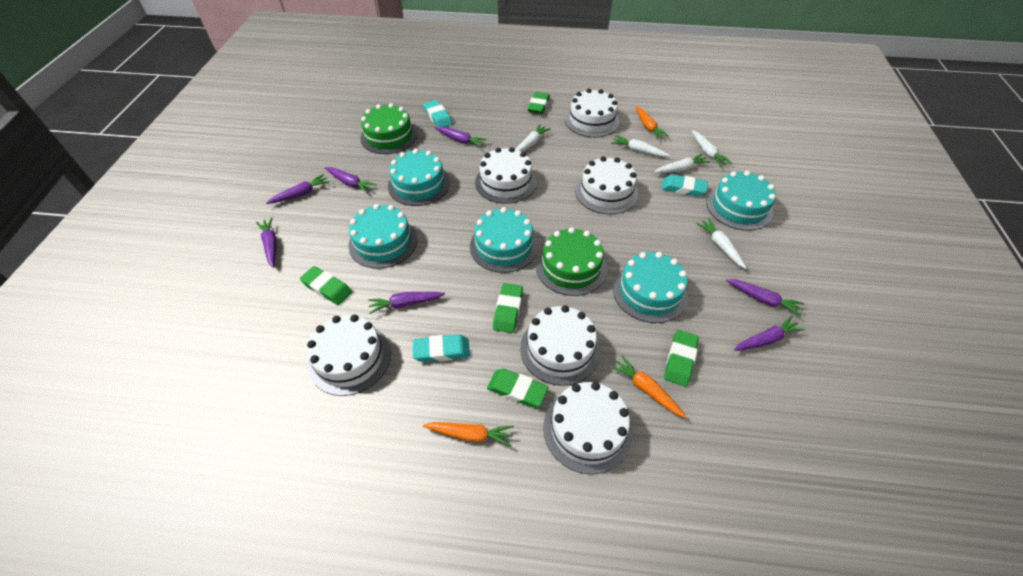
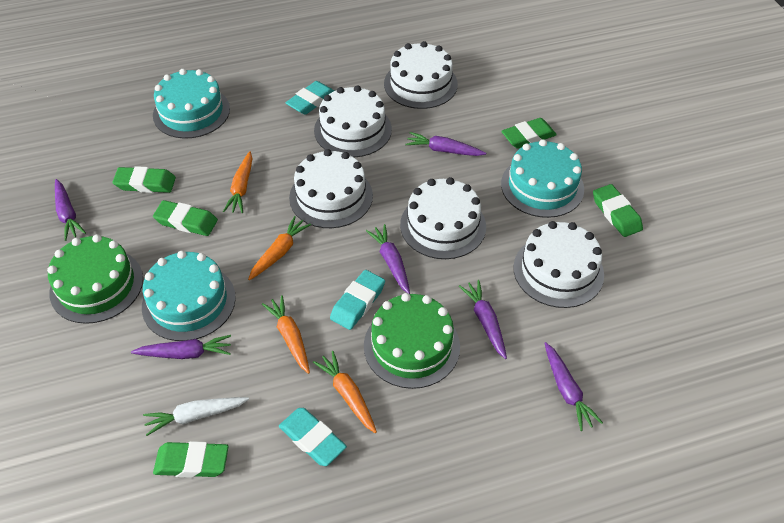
orange carrot: [423,422,514,447] [610,355,687,418] [636,106,669,140] = 3 -> [223,151,252,213] [248,216,311,280] [262,295,310,374] [313,351,377,433] = 4
purple carrot: [256,217,277,268] [266,174,330,204] [325,167,377,193] [368,292,445,314] [435,126,487,148] [726,279,805,317] [734,316,805,351] = 7 -> [55,179,86,241] [131,335,231,359] [366,224,410,294] [406,132,486,156] [459,280,507,359] [544,342,603,431] = 6
turquoise cake: [348,204,417,269] [388,149,450,206] [470,207,538,273] [613,252,688,323] [706,171,776,231] = 5 -> [142,250,236,341] [153,69,230,139] [501,139,584,218] = 3
white cake: [307,315,391,396] [475,147,537,204] [520,305,600,386] [543,382,632,474] [565,89,620,137] [575,156,638,214] = 6 -> [289,149,373,228] [314,85,392,157] [384,41,458,109] [400,177,486,259] [513,221,604,308] = 5
white carrot: [515,124,551,152] [611,135,670,157] [654,154,710,173] [692,130,732,167] [696,219,747,269] = 5 -> [143,397,249,436] = 1

